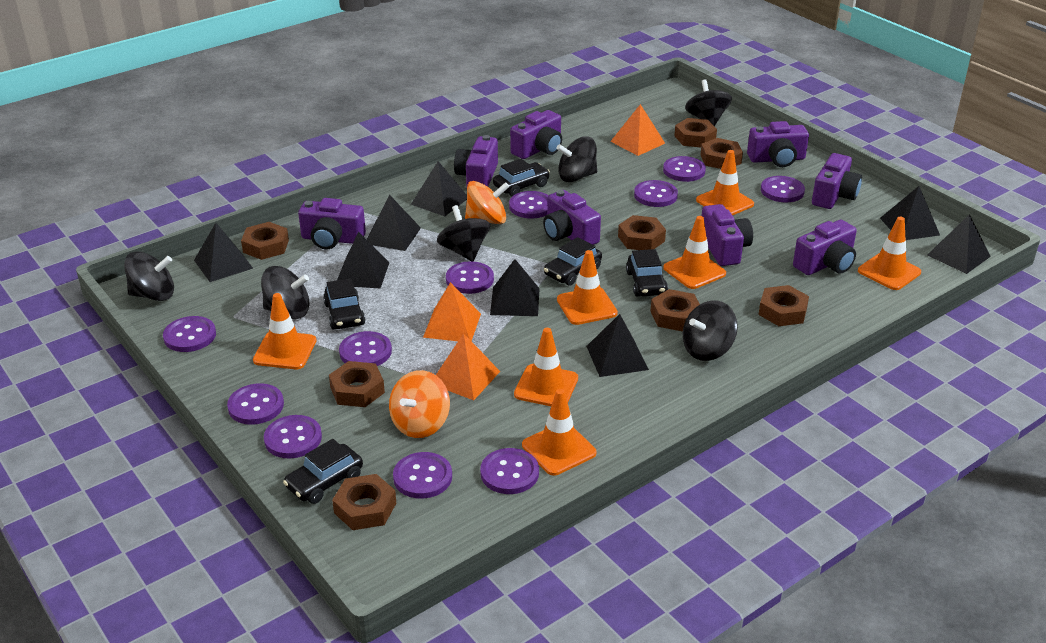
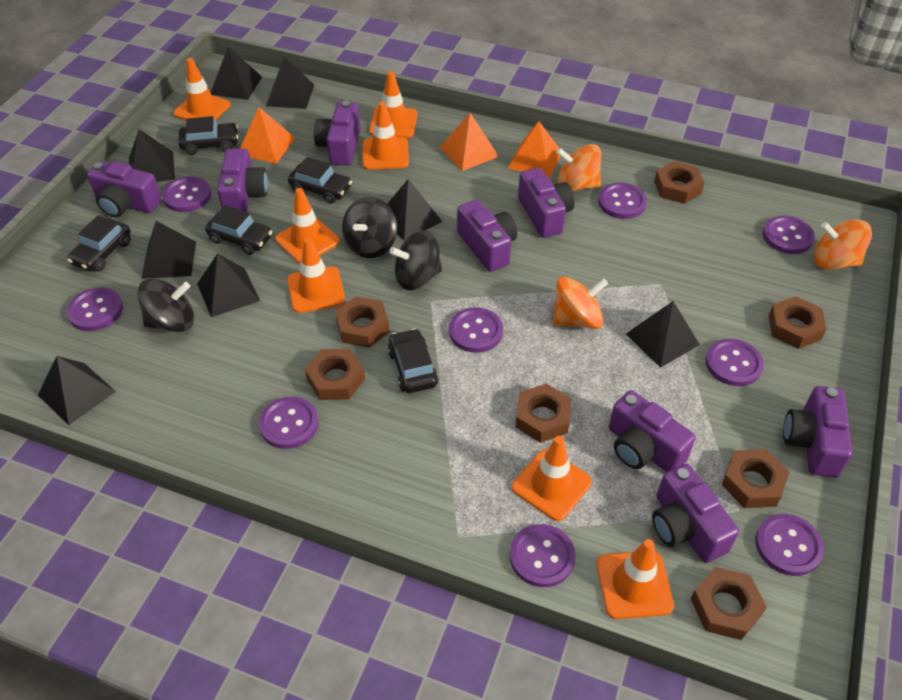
black spinning top: [124,251,174,301] [261,266,309,319] [437,205,490,262] [556,137,597,182] [683,300,738,361] [685,79,732,126] = 6 -> [137,278,194,332] [342,197,397,258] [390,230,442,290] = 3
brown nut: [241,222,289,260] [329,361,385,407] [332,474,396,530] [618,215,666,250] [650,289,700,332] [674,118,717,147] [700,138,743,169] [759,285,809,326] = 8 -> [305,349,365,400] [335,297,390,348] [515,383,572,443] [654,161,705,204] [691,567,767,640] [722,449,789,508] [769,296,826,349] = 7
orange spinning top: [389,370,450,438] [465,181,509,224] = 2 -> [553,276,608,329] [556,144,601,191] [814,219,872,270] = 3
purple button: [163,316,216,352] [227,383,284,425] [264,415,322,458] [339,331,392,366] [393,452,452,499] [446,261,494,294] [480,448,539,494] [509,191,549,219] [634,180,678,207] [663,156,706,182] [761,176,805,203] = 11 -> [67,287,123,331] [162,176,211,212] [259,397,319,449] [449,307,503,353] [510,524,576,587] [598,183,647,219] [705,339,764,386] [755,514,824,576] [763,216,815,254] = 9

